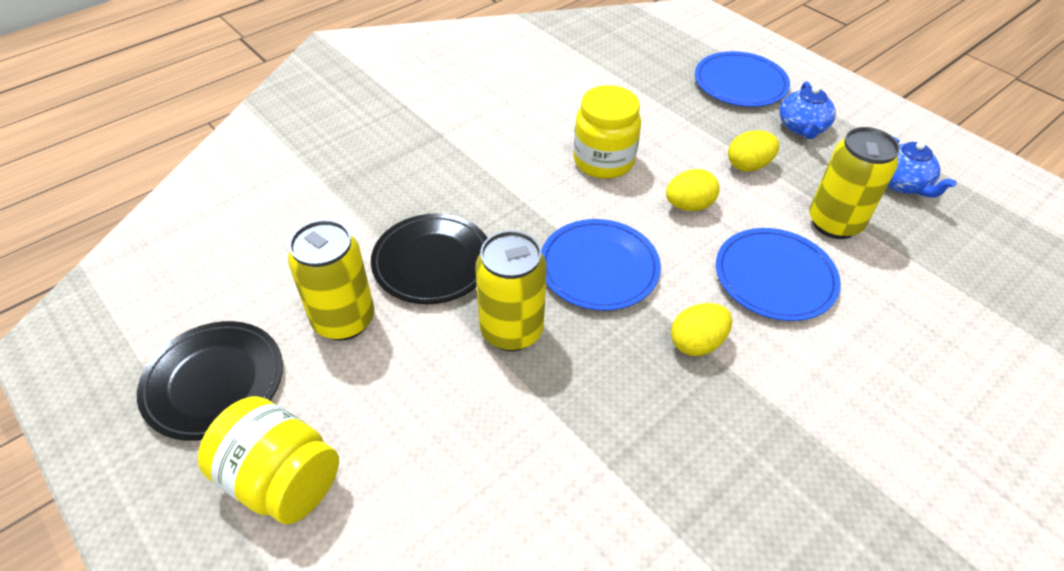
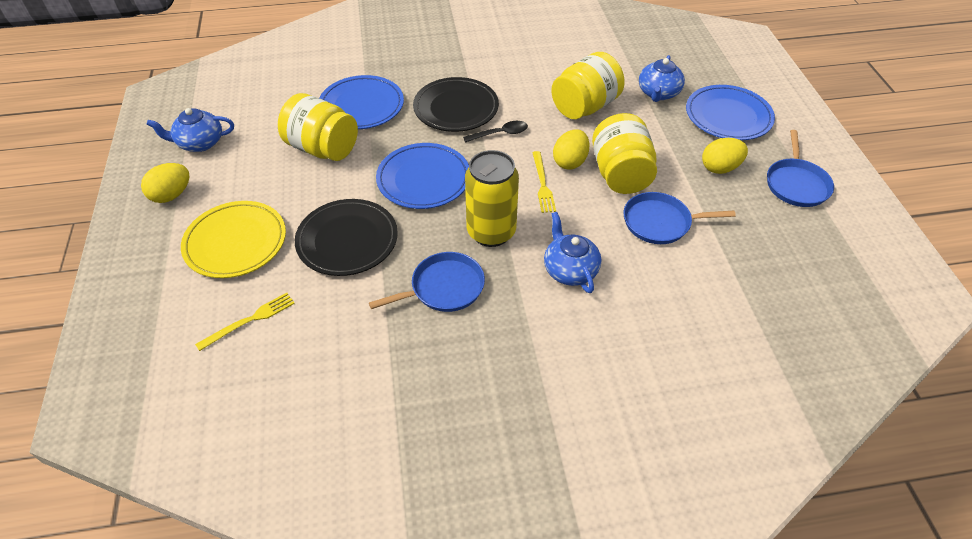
black spoon: none = 0 -> [463,121,528,143] = 1
blue pan: none = 0 -> [369,252,485,312] [623,192,736,244] [767,130,834,207] = 3
blue teapot: [779,81,836,139] [888,136,957,198] = 2 -> [146,108,234,152] [544,212,601,293] [639,55,685,102] = 3
yellow can: [288,220,374,341] [475,231,546,351] [809,127,900,239] = 3 -> [465,150,519,247] = 1
yellow fork: none = 0 -> [195,293,295,351] [532,151,556,213] = 2
yellow jar: [198,396,339,524] [573,85,641,179] = 2 -> [278,93,358,161] [551,52,625,119] [592,113,657,194] = 3
yellow plate: none = 0 -> [181,201,286,278] = 1

